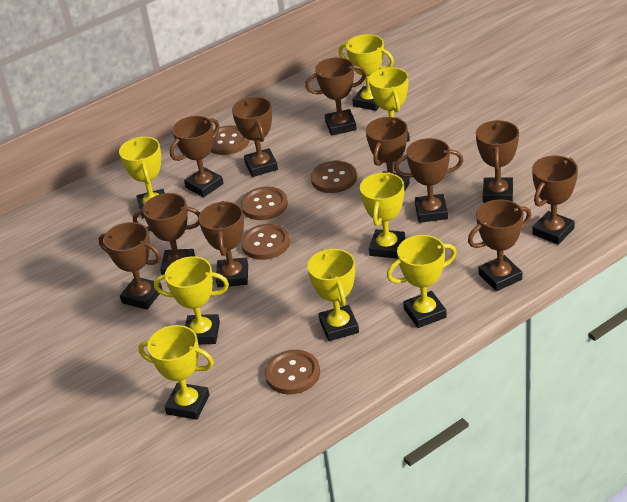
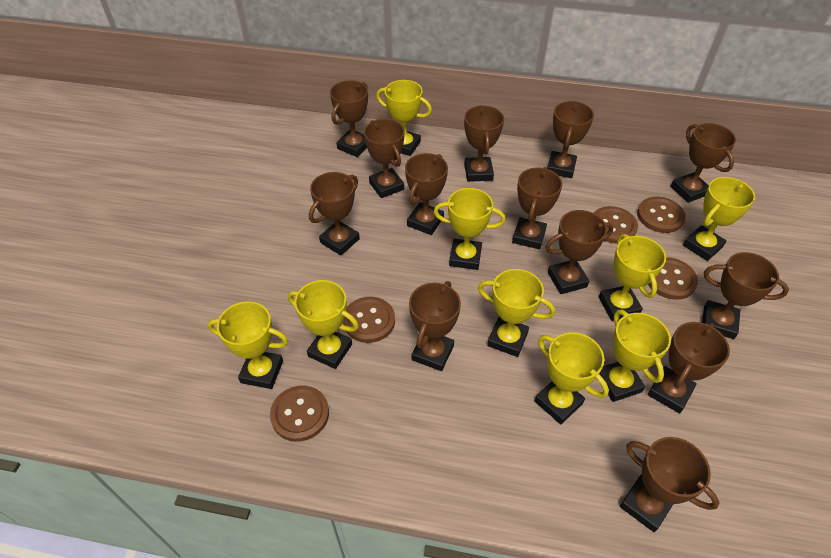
brown trophy: [98,222,163,310] [133,193,200,275] [170,116,223,197] [199,201,248,288] [232,97,278,177] [305,57,366,135] [366,117,410,192] [394,138,464,223] [468,199,531,291] [476,120,519,203] [532,156,578,245] = 11 -> [309,172,360,256] [330,80,368,157] [364,119,405,198] [405,153,448,235] [409,281,461,371] [464,105,504,182] [512,167,562,249] [545,210,614,294] [547,101,594,178] [620,437,719,532] [648,322,730,413] [671,123,736,203] [702,252,789,339] = 13
yellow trophy: [119,137,165,218] [138,325,214,420] [154,256,229,345] [307,249,359,341] [339,34,394,111] [360,172,405,259] [369,67,410,142] [387,235,457,328] = 8 -> [208,301,288,389] [288,280,359,369] [376,80,432,156] [434,188,506,270] [478,269,555,357] [535,332,609,424] [599,234,666,321] [600,310,671,402] [683,177,755,261] = 9

